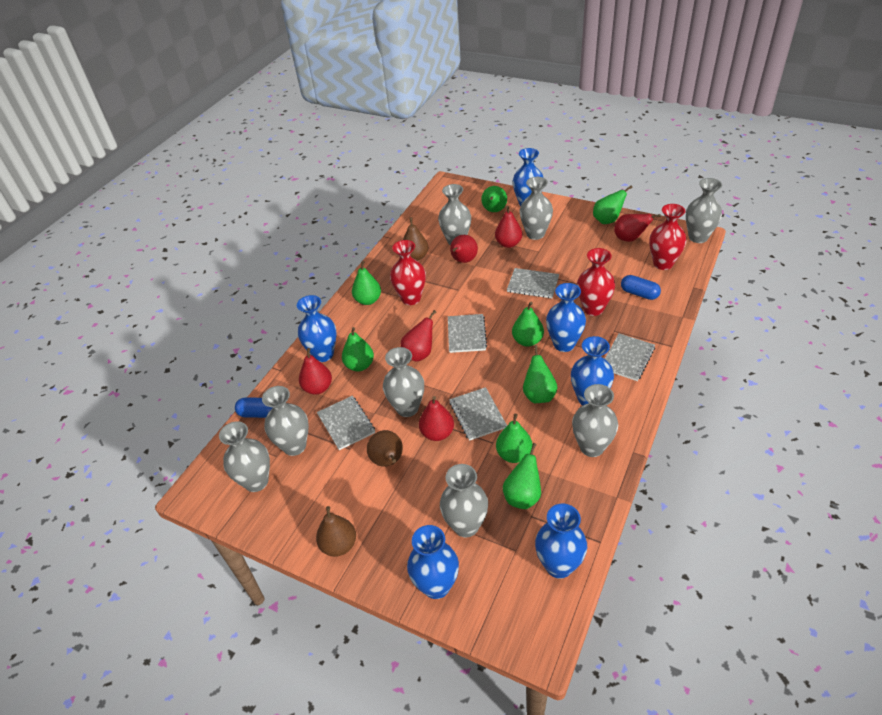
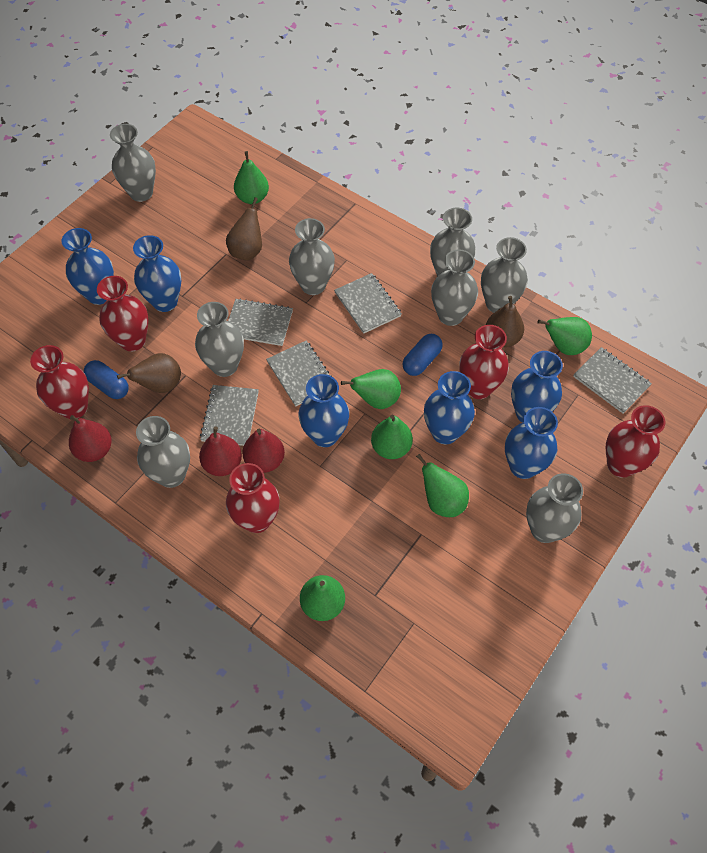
green pear: [342,327,374,371] [352,261,381,305] [481,186,507,212] [496,414,533,463] [503,443,541,509] [512,302,544,347] [523,345,558,403] [593,185,633,224] = 8 -> [234,151,269,204] [300,575,345,621] [341,369,401,409] [371,415,413,459] [416,454,469,517] [538,317,592,355] = 6
red pear: [299,348,332,395] [401,310,436,362] [419,396,454,441] [450,235,478,263] [495,206,522,248] [614,214,661,242] = 6 -> [69,415,112,462] [199,427,242,476] [242,429,285,473] = 3
red vase: [390,240,426,305] [577,248,615,316] [649,204,687,270] = 3 -> [30,345,89,419] [97,276,148,352] [226,463,280,533] [459,325,509,399] [606,405,666,478] = 5

